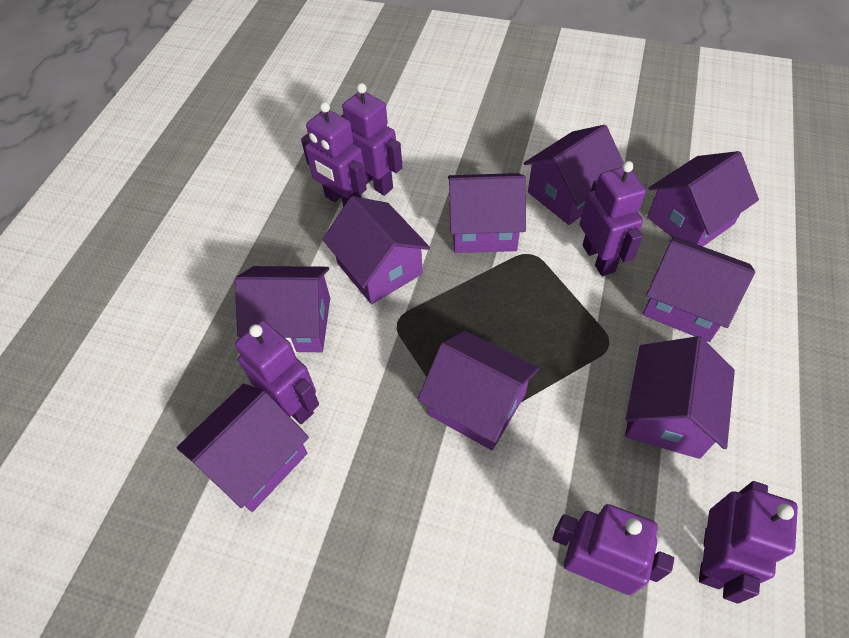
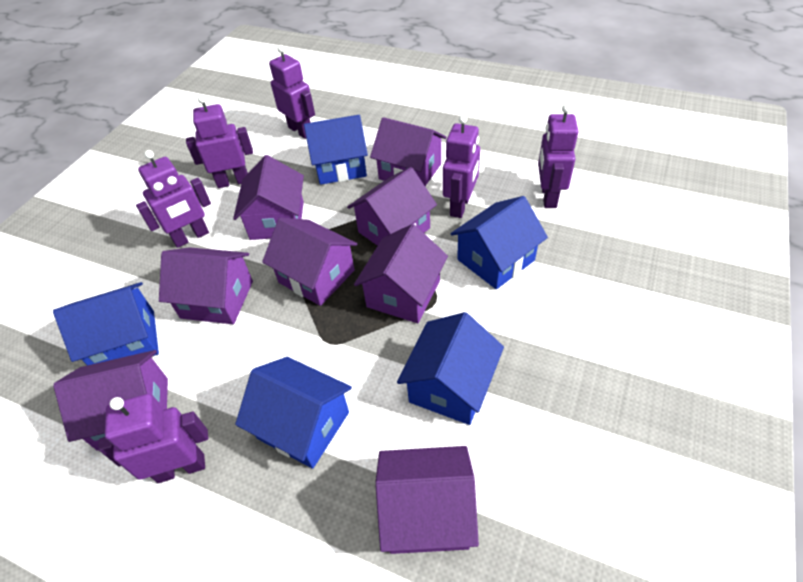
blue house: none = 0 -> [53,282,159,365] [235,357,352,469] [304,115,368,185] [397,312,504,425] [451,196,548,289] = 5
purple house: [176,384,309,512] [235,266,330,353] [322,196,430,304] [417,331,539,450] [448,173,526,253] [524,125,624,225] [625,336,735,459] [643,236,755,342] [647,151,759,246] = 9 -> [53,350,168,451] [159,247,253,324] [233,155,304,240] [262,218,357,306] [347,167,437,246] [354,224,448,323] [370,117,447,186] [375,446,479,554] = 8

